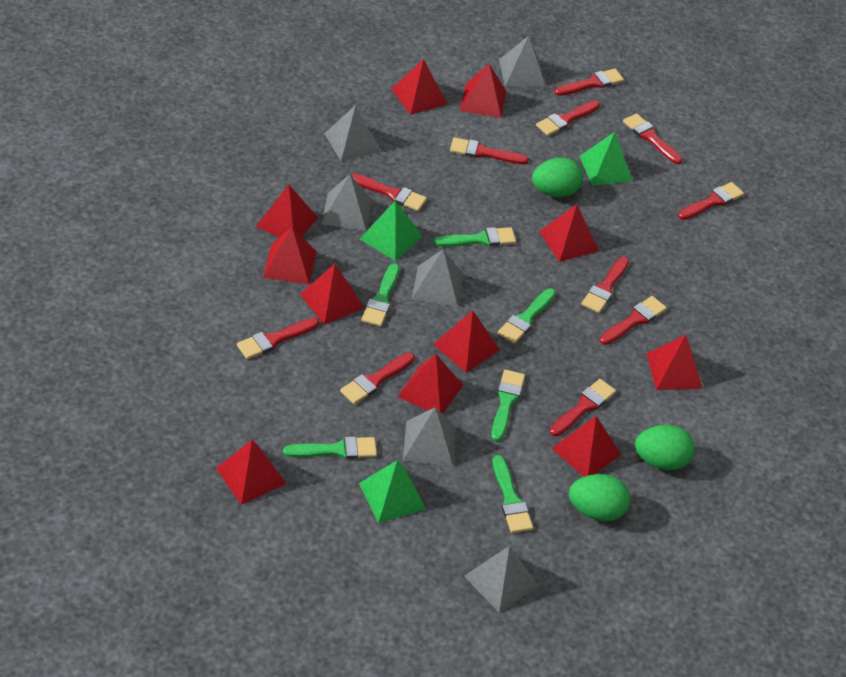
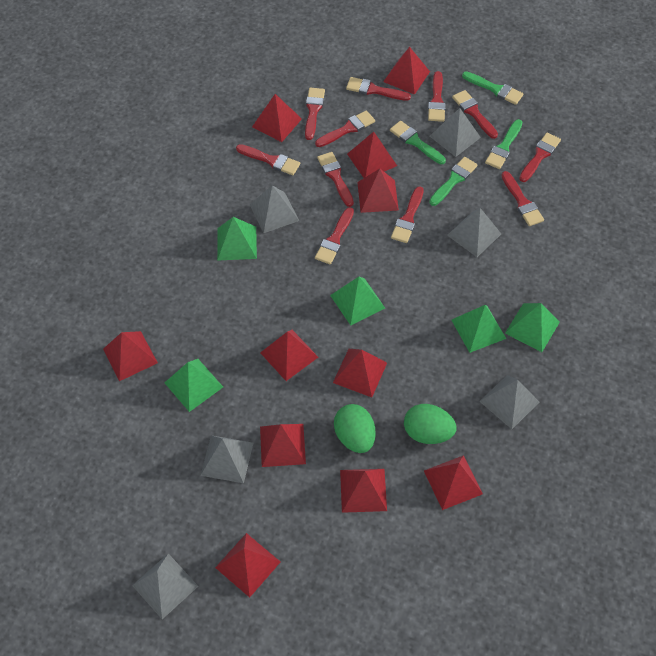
green brush: [283,436,377,459] [361,263,399,327] [433,227,516,247] [491,369,525,441] [492,455,533,533] [498,288,556,344] = 6 -> [390,121,446,164] [429,157,478,206] [462,71,524,105] [485,119,522,169] = 4
green egg: [532,158,583,197] [569,474,630,521] [635,425,695,470] = 3 -> [334,404,376,453] [404,404,457,444] = 2
green pyramid: [359,460,426,523] [360,200,423,261] [579,132,633,186] = 3 -> [164,359,223,412] [217,217,257,261] [330,277,385,326] [451,305,506,353] [505,303,560,352] = 5

